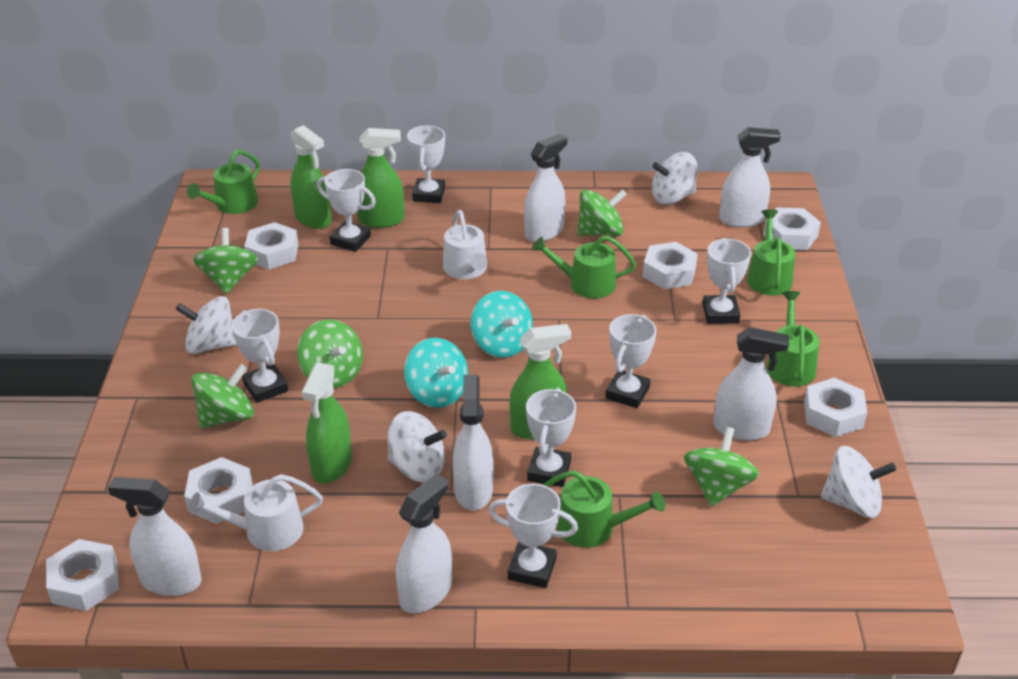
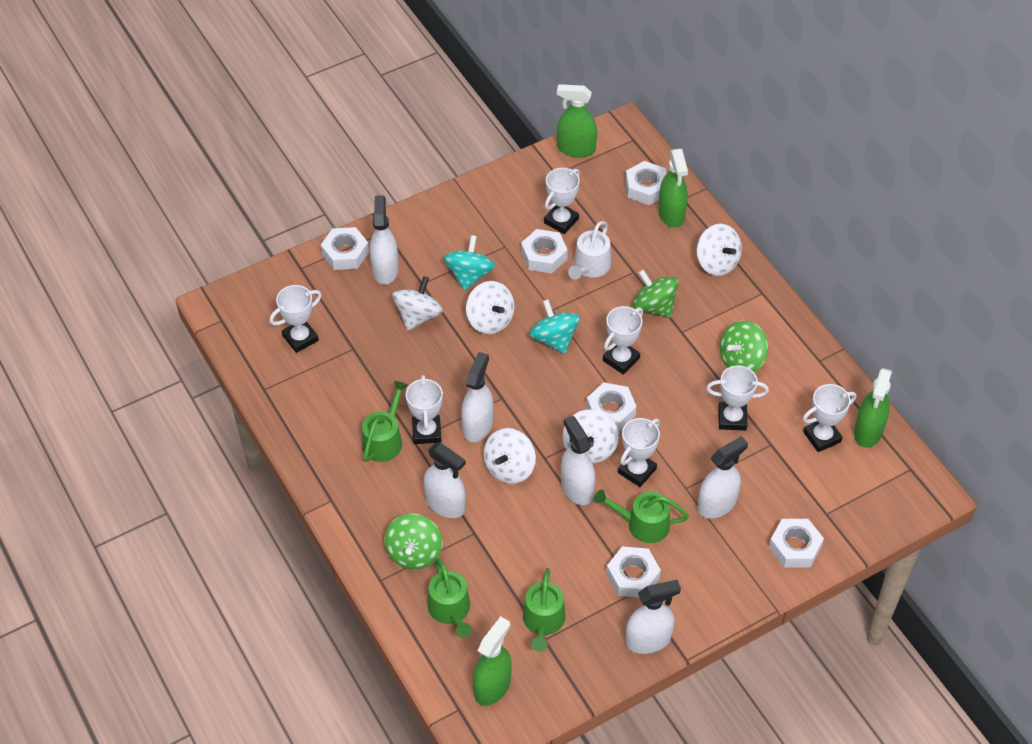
green spinning top: [191,364,254,428] [193,228,258,294] [297,319,363,388] [577,189,627,236] [684,427,759,507] = 5 -> [384,514,442,569] [632,270,679,318] [720,320,768,372] = 3
green watering can: [187,150,260,214] [532,236,636,298] [543,470,665,548] [747,209,795,296] [766,291,819,387] = 5 -> [362,381,408,462] [428,558,472,638] [523,568,566,652] [594,489,689,543] = 4
white spinning top: [176,296,237,354] [387,411,447,482] [652,152,698,205] [821,446,896,518] = 4 -> [392,276,443,331] [466,281,515,334] [484,428,536,484] [562,409,619,463] [696,224,742,276] = 5
white watering can: [188,474,323,551] [443,210,487,279] = 2 -> [568,221,611,279] = 1

